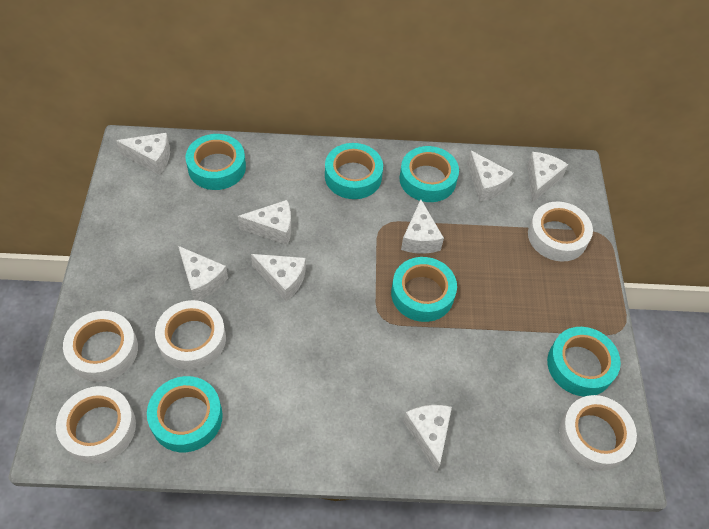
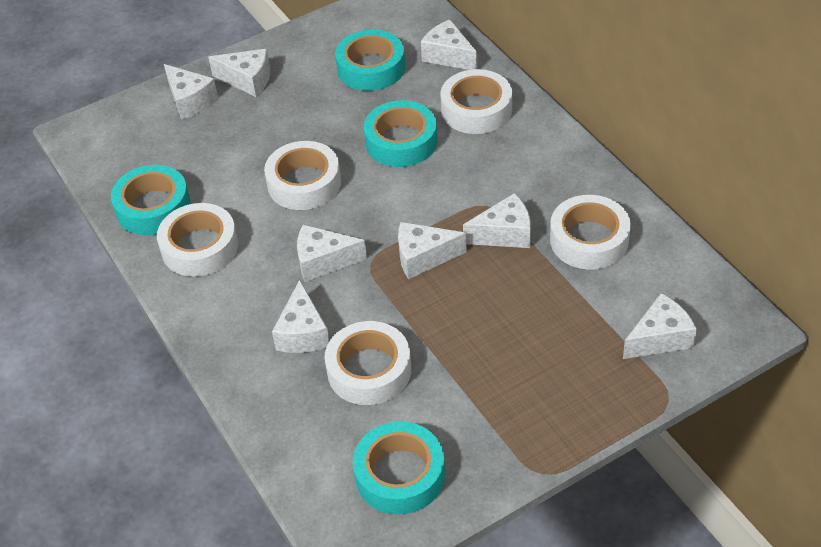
turquoise tape: [147,376,223,452] [185,134,246,190] [325,143,383,199] [391,257,457,322] [399,146,459,202] [547,327,621,397] = 6 -> [111,165,191,235] [335,30,405,91] [353,421,445,514] [364,100,438,167] = 4

